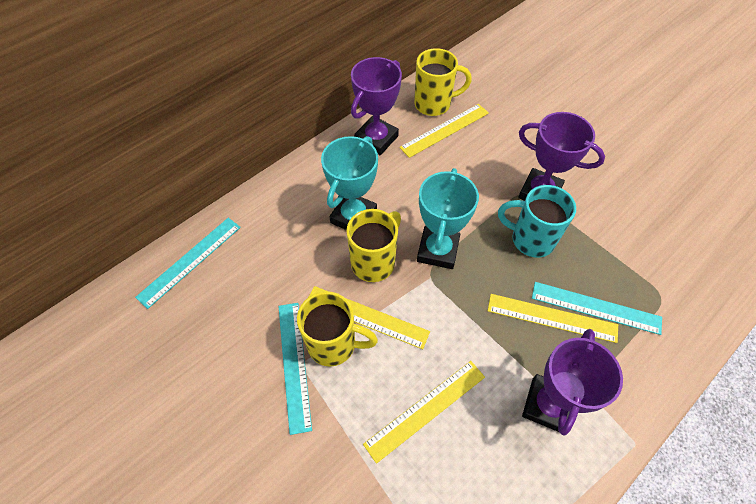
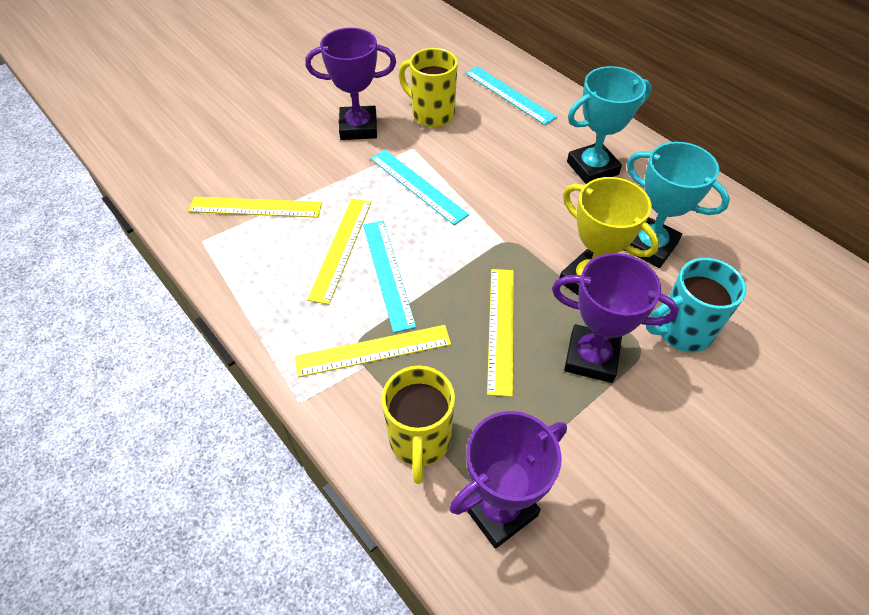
yellow mug: [297,291,378,366] [346,209,401,282] [414,48,472,116] = 3 -> [381,366,455,484] [398,48,458,127] = 2
yellow trophy: none = 0 -> [559,177,659,295] = 1

